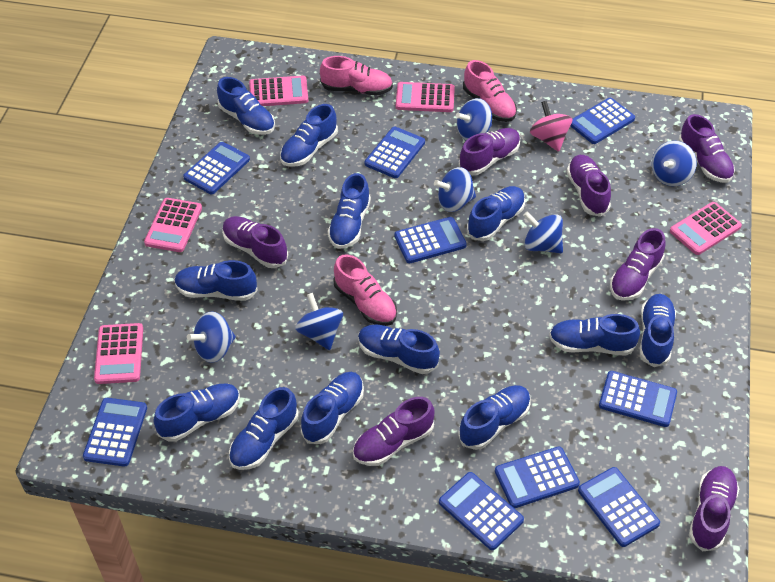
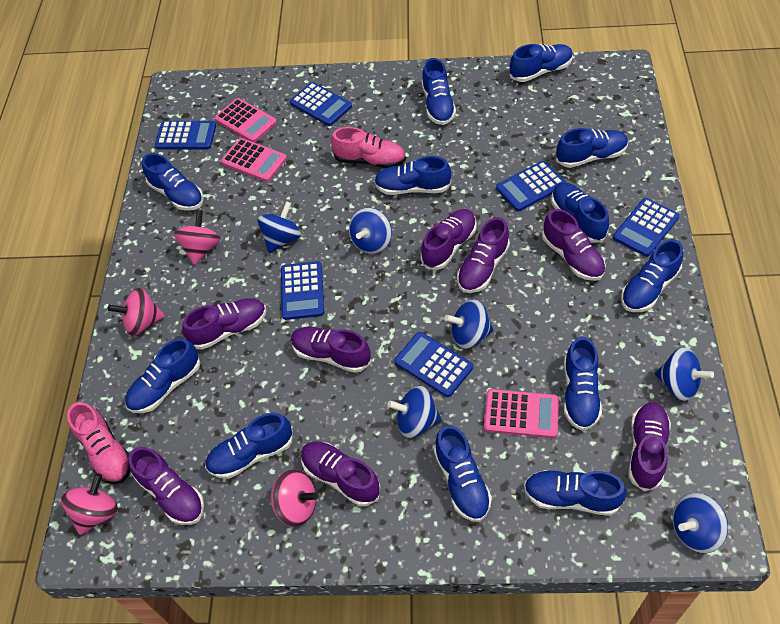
blue calculator: [83,398,147,467] [183,142,250,194] [365,127,425,178] [394,217,467,263] [439,472,524,550] [495,446,580,508] [571,98,635,144] [578,467,660,547] [599,371,677,427] = 9 -> [155,121,216,150] [281,261,324,320] [290,82,352,126] [394,332,473,397] [496,161,566,211] [613,198,679,257] = 6
pink calculator: [94,323,143,384] [144,198,202,252] [249,75,308,106] [396,82,455,112] [670,202,742,255] = 5 -> [214,98,277,142] [221,138,287,182] [484,389,559,438] = 3
pink shoe: [320,56,393,96] [333,255,397,326] [463,60,517,122] = 3 -> [67,402,130,484] [331,127,406,168] = 2
pink spinning top: [530,101,572,152] = 1 -> [61,473,118,535] [108,288,165,336] [174,210,221,265] [271,469,318,527] = 4
purple shoe: [222,216,288,268] [353,397,434,466] [459,128,520,175] [566,155,611,217] [610,228,666,301] [679,114,735,183] [689,466,739,551] = 7 -> [128,447,204,525] [182,299,266,349] [291,327,371,373] [301,441,381,506] [421,209,477,270] [457,217,510,293] [542,209,606,281] [629,402,671,492] = 8

